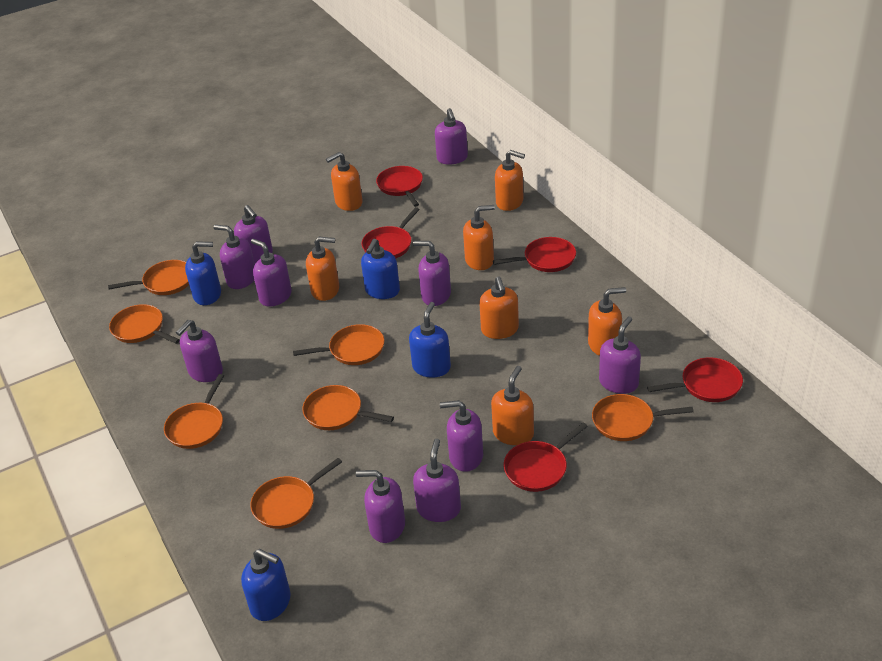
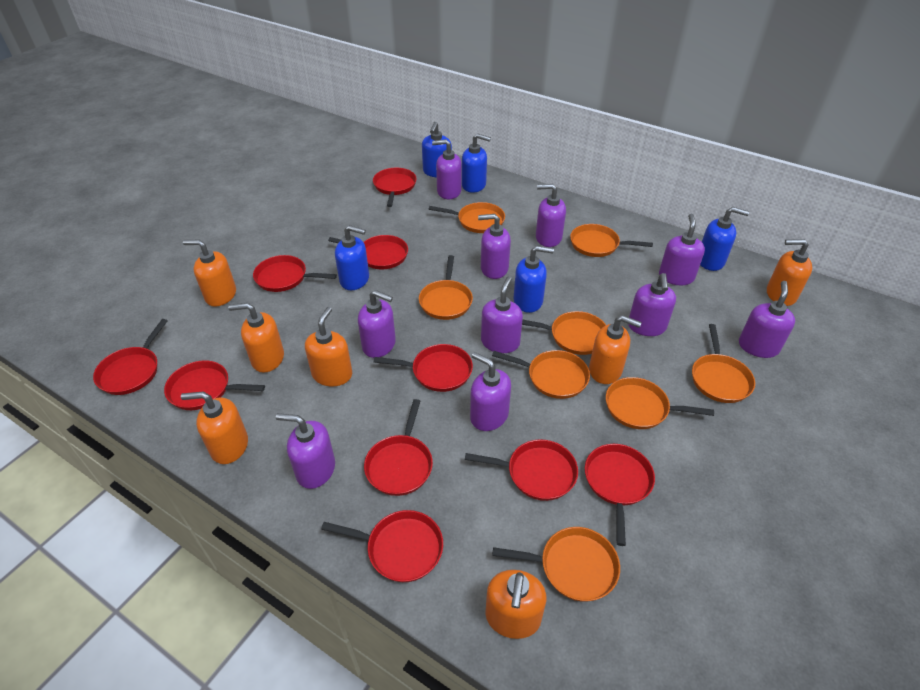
blue soap dispenser: [185,242,221,305] [241,549,291,621] [361,239,400,299] [409,302,451,378] = 4 -> [335,225,369,290] [422,122,452,177] [462,133,491,193] [513,246,554,313] [700,207,749,271] = 5
orange pan: [108,260,189,295] [109,304,180,344] [164,374,224,449] [250,458,342,529] [293,324,384,365] [302,385,394,430] [592,394,694,441] = 7 -> [419,255,473,320] [429,202,505,233] [492,350,590,399] [492,527,620,602] [522,311,606,355] [570,224,653,257] [606,377,714,429] [692,324,755,403] = 8
red pan: [362,207,420,258] [376,166,423,207] [493,237,576,272] [504,423,588,492] [647,357,743,402] = 5 -> [93,319,168,395] [164,360,265,410] [253,255,337,292] [321,510,443,582] [328,235,408,269] [364,399,433,496] [373,168,417,207] [374,344,473,392] [465,439,578,501] [585,444,655,546] = 10

